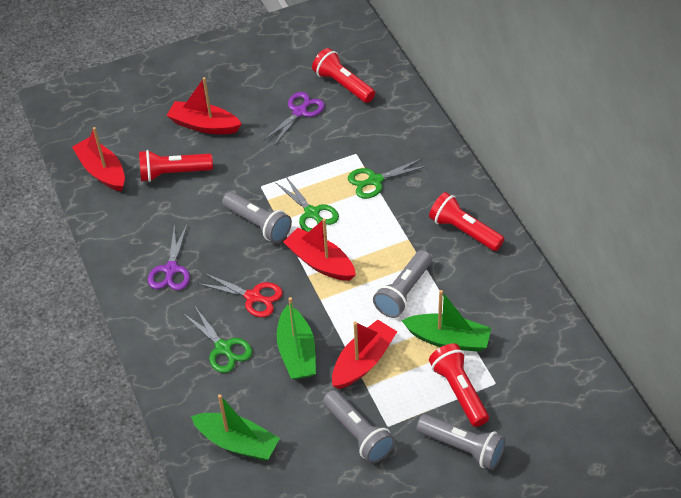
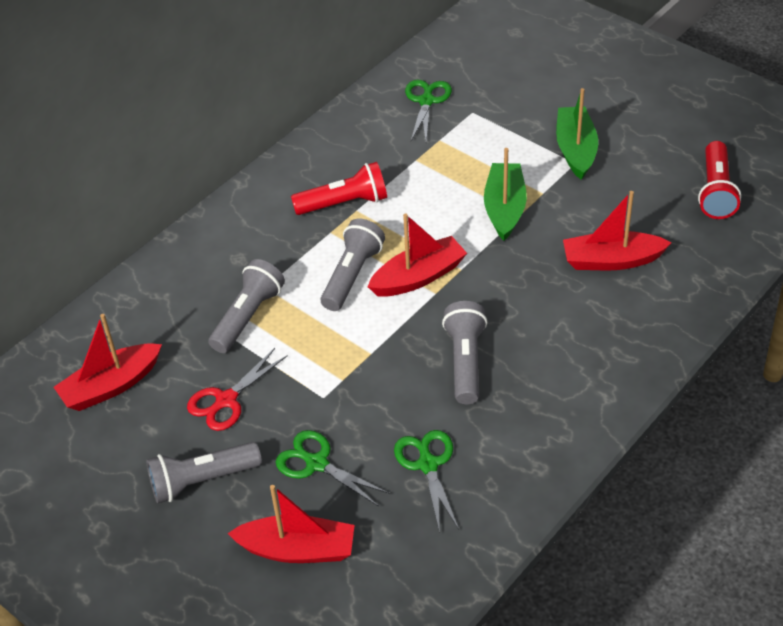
green boat: [191,394,280,461] [277,297,316,380] [401,290,491,352] = 3 -> [484,148,527,241] [556,88,598,180] = 2
purple scissors: [148,224,190,290] [264,92,325,146] = 2 -> none = 0
red flashlight: [139,150,213,182] [312,48,375,103] [429,192,504,251] [429,343,489,427] = 4 -> [291,162,387,215] [698,141,741,219] = 2

